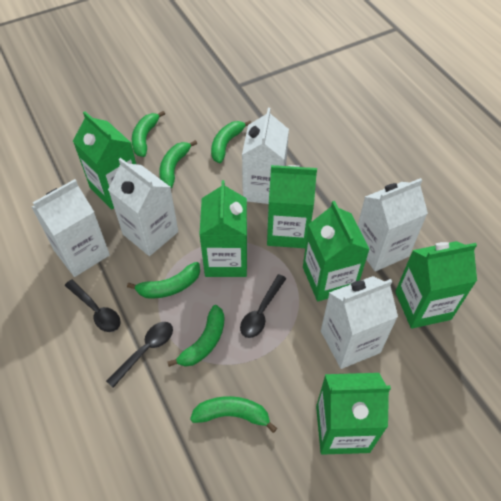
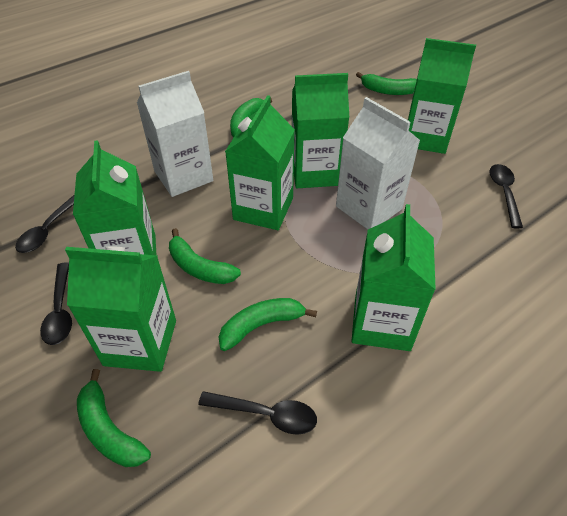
black spoon: [65,279,121,332] [106,322,173,388] [240,274,286,338] = 3 -> [15,194,75,253] [40,262,72,345] [198,391,317,435] [489,164,523,228] = 4
green banana: [127,262,200,299] [132,111,165,157] [159,140,197,188] [167,305,225,367] [190,396,277,433] [211,121,252,163] = 6 -> [77,369,151,467] [169,228,241,284] [218,298,317,351] [230,98,272,138] [356,72,417,95] = 5
white carton: [32,179,110,277] [108,158,178,256] [242,108,289,204] [321,276,398,369] [358,178,428,271] = 5 -> [137,71,213,197] [336,97,420,229] = 2

